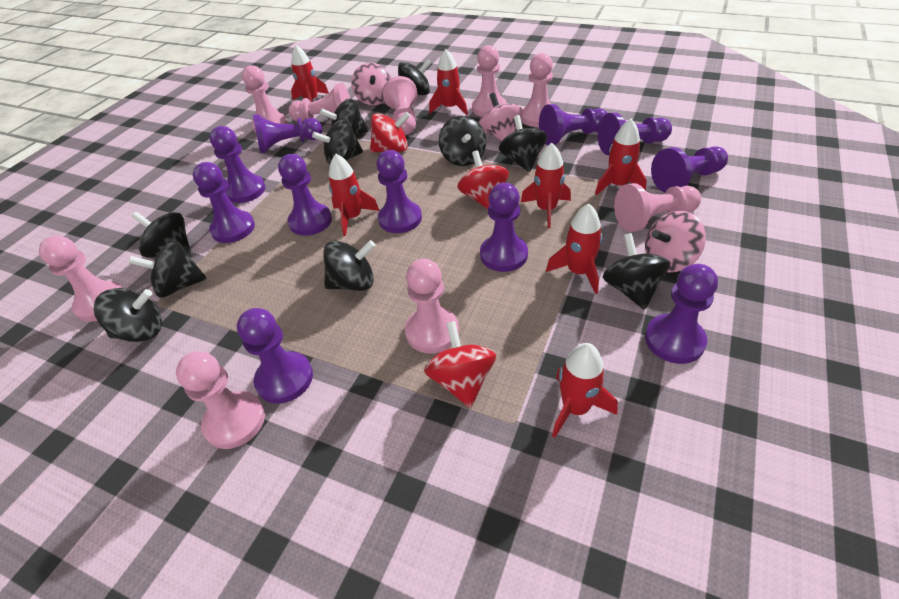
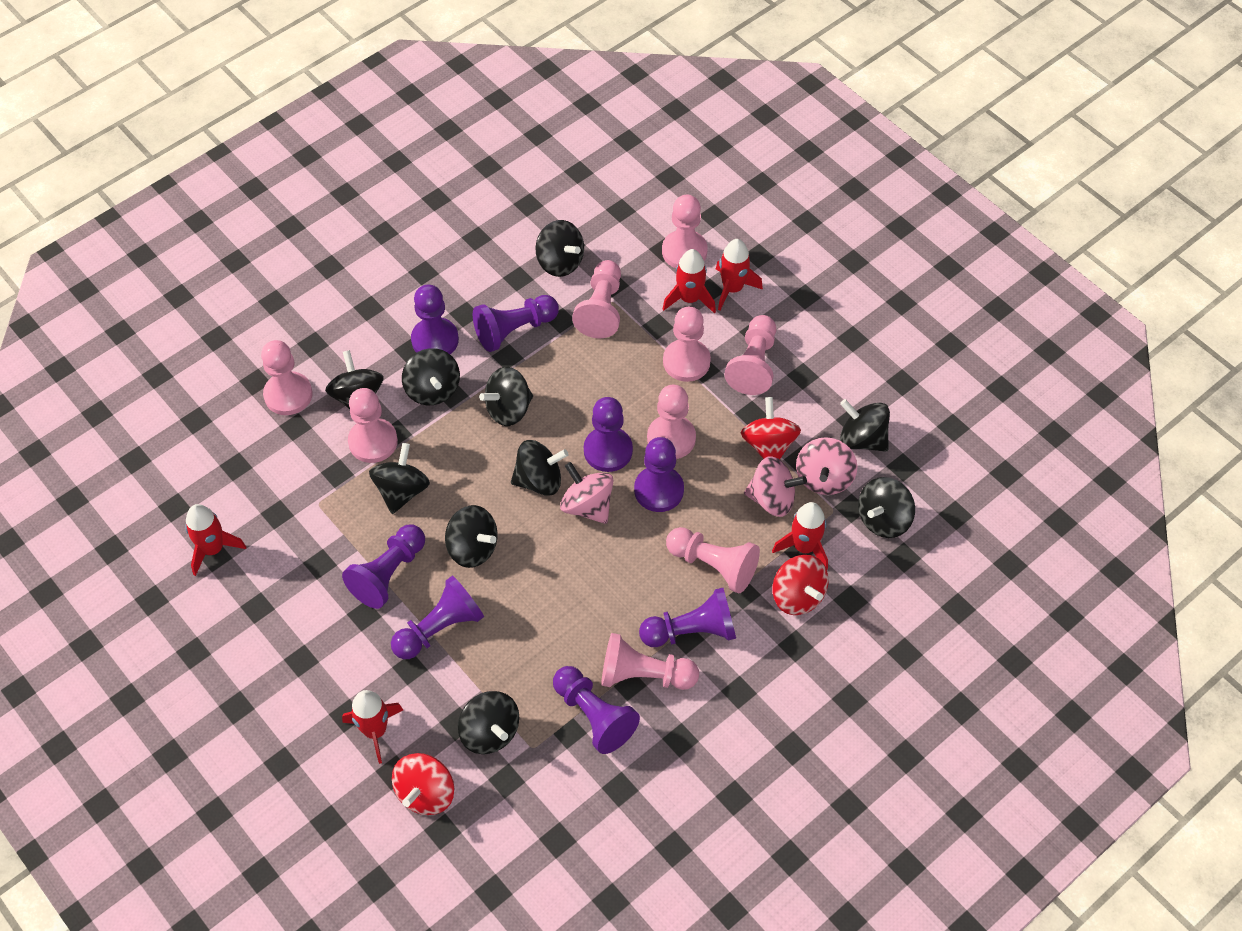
purple pawn: [193,162,255,243] [210,126,266,203] [237,308,313,404] [253,114,322,153] [278,154,332,236] [376,150,422,233] [480,183,528,272] [539,104,607,145] [598,113,672,155] [645,264,718,364] [651,146,728,193] = 11 -> [342,524,425,609] [391,575,484,659] [411,285,459,354] [473,295,559,352] [553,666,640,754] [584,397,633,472] [634,437,684,512] [639,588,736,647] = 8
red rocket: [291,45,329,102] [329,154,380,236] [429,49,468,115] [521,143,571,228] [546,204,602,294] [552,343,618,438] [595,119,647,195] = 7 -> [185,504,246,576] [342,690,403,764] [663,249,716,314] [716,239,763,310] [772,502,828,570] = 5

